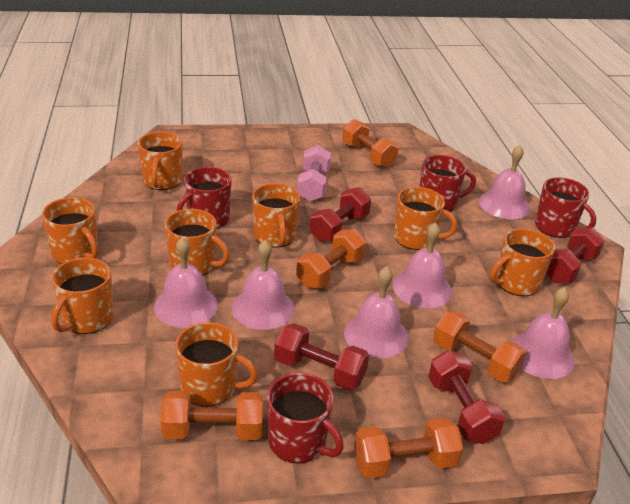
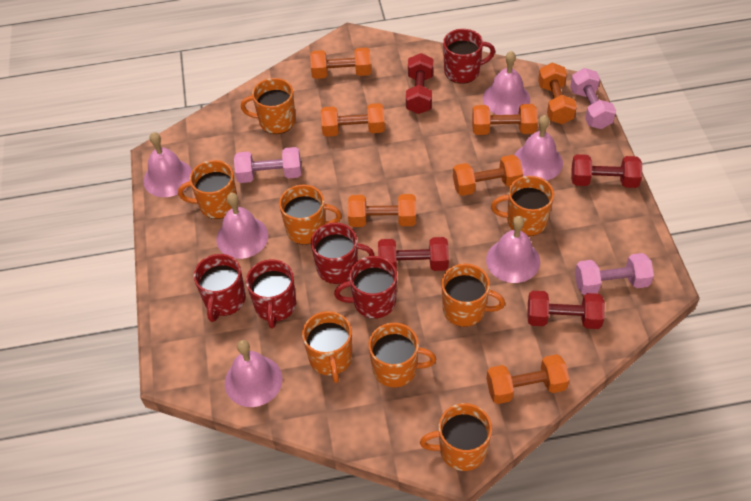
orange dumbbell: [161,391,263,440] [296,229,366,288] [342,119,399,168] [354,418,463,478] [433,311,527,382] = 5 -> [310,47,371,79] [321,103,385,137] [348,194,416,227] [453,155,523,196] [472,104,538,135] [487,354,569,404] [538,63,577,124] = 7
pink dumbbell: [297,145,331,202] = 1 -> [234,147,301,183] [570,68,616,129] [575,253,654,295] = 3
red mug: [177,167,232,229] [267,373,344,463] [419,155,476,212] [535,177,596,238] = 4 -> [194,254,246,322] [246,259,296,328] [311,223,375,284] [334,256,397,319] [443,29,495,84] = 5

